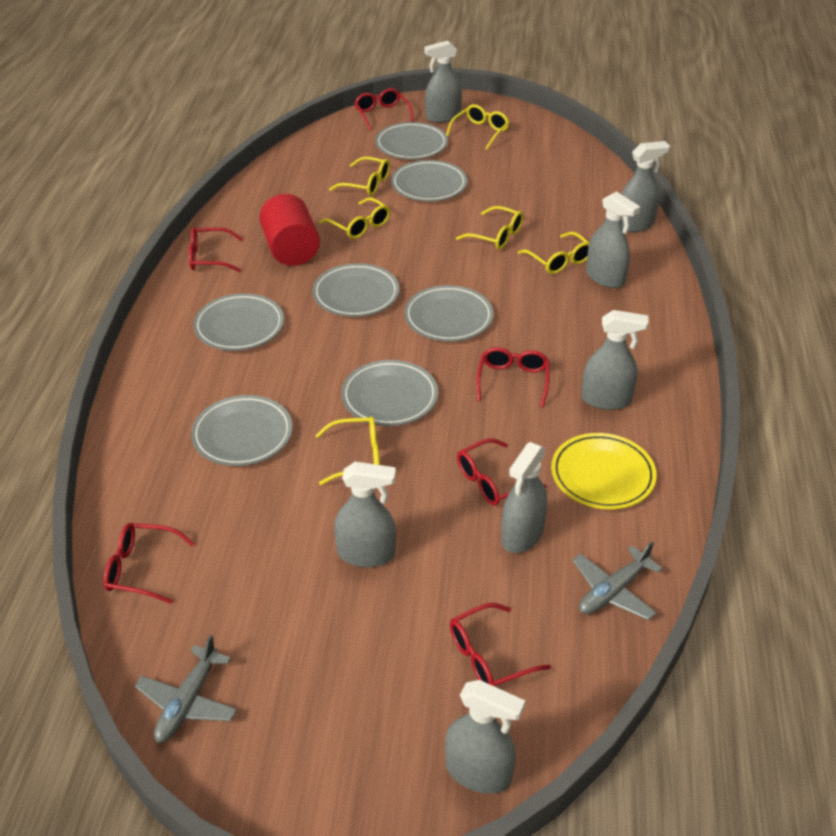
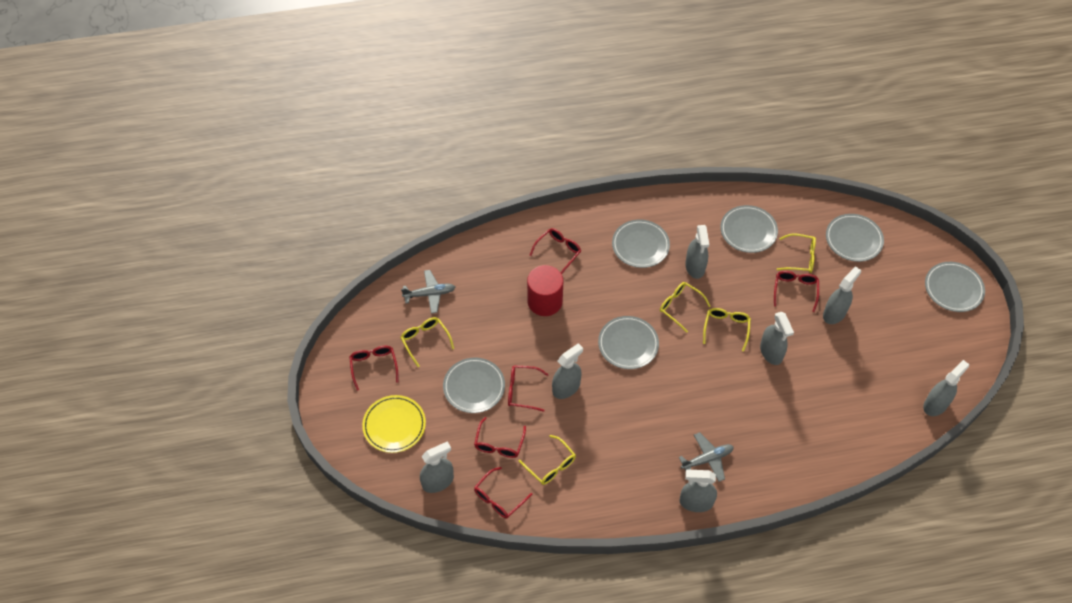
grey plate: [191,395,293,466] [193,293,284,351] [313,263,400,317] [341,360,438,426] [375,122,448,159] [391,160,467,201] [404,285,493,342] = 7 -> [443,358,505,413] [598,316,659,369] [612,220,670,268] [720,205,778,253] [826,214,884,262] [925,262,985,312] = 6
yellow glasses: [315,417,380,485] [319,197,390,239] [329,157,390,196] [446,104,509,150] [456,206,523,250] [518,232,590,274] = 6 -> [400,317,454,367] [518,435,576,485] [660,282,711,333] [703,308,751,352] [777,233,816,273] = 5

